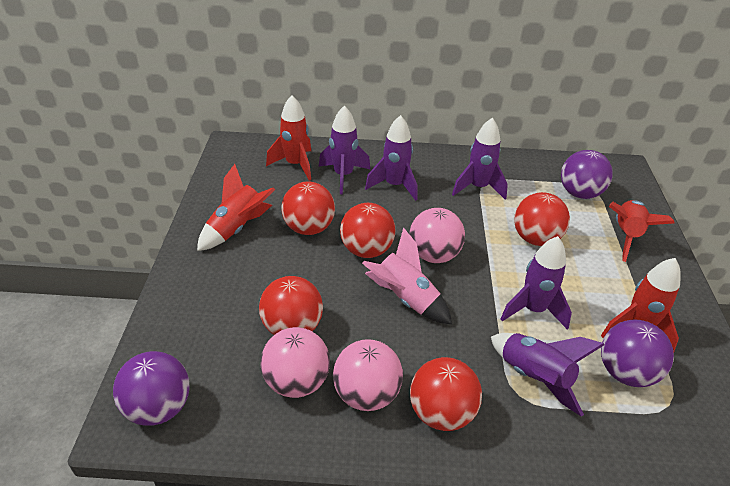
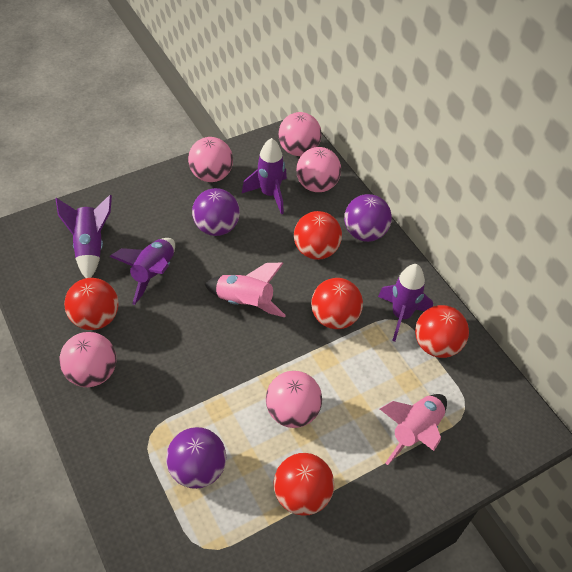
pink ball: [260,327,330,398] [333,339,403,411] [409,208,465,263] = 3 -> [59,332,116,387] [188,137,233,182] [266,371,322,428] [278,112,322,156] [296,147,341,192] = 5
pink rocket: [362,227,452,324] = 1 -> [204,263,286,317] [380,394,447,465] = 2
purple rocket: [319,106,370,194] [365,115,418,201] [452,118,508,200] [491,333,605,417] [501,236,572,330] = 5 -> [56,195,112,278] [109,238,175,305] [242,138,287,214] [378,264,433,342] = 4
red rocket: [197,164,275,251] [266,95,311,181] [601,258,681,351] [609,200,674,262] = 4 -> none = 0

